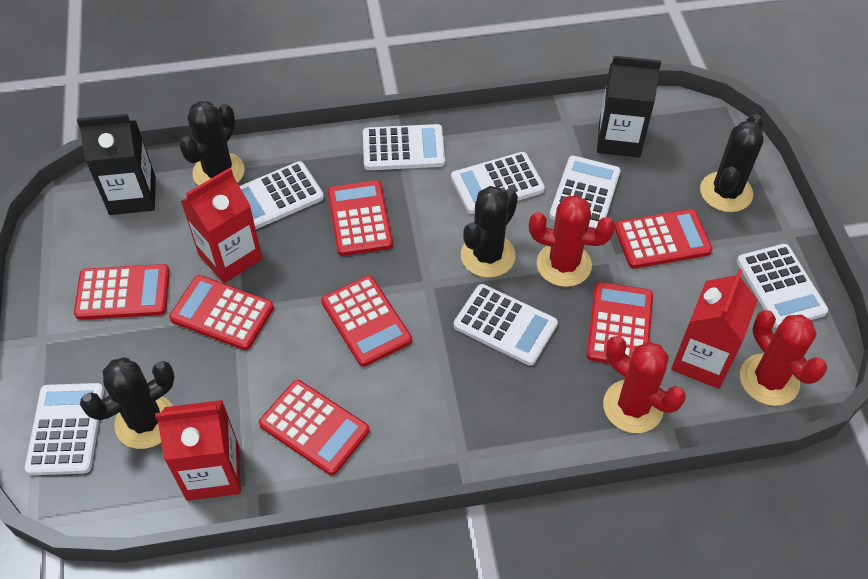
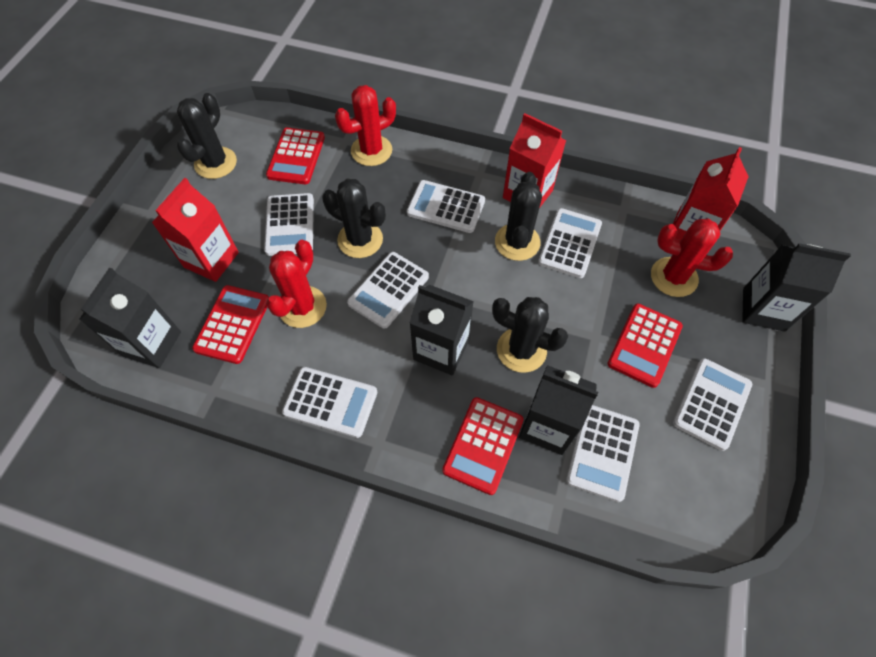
black carton: [77,114,156,215] [597,56,661,158] = 2 -> [79,268,181,368] [410,285,474,375] [519,365,598,455] [742,243,851,332] = 4
red calculator: [74,264,170,320] [169,275,274,350] [259,380,370,475] [321,276,412,367] [328,180,393,256] [586,282,653,363] [615,209,712,268] = 7 -> [192,285,269,364] [266,128,325,184] [442,397,524,495] [607,304,683,388] = 4

